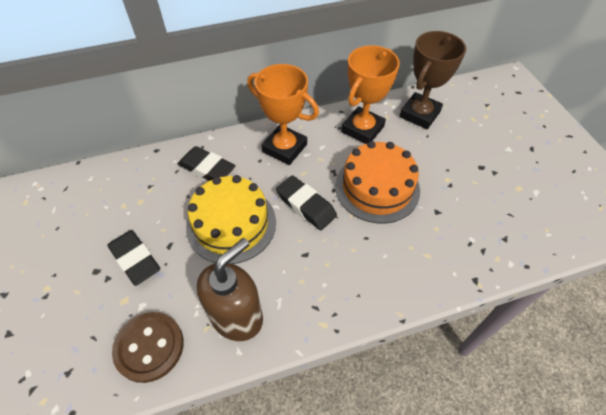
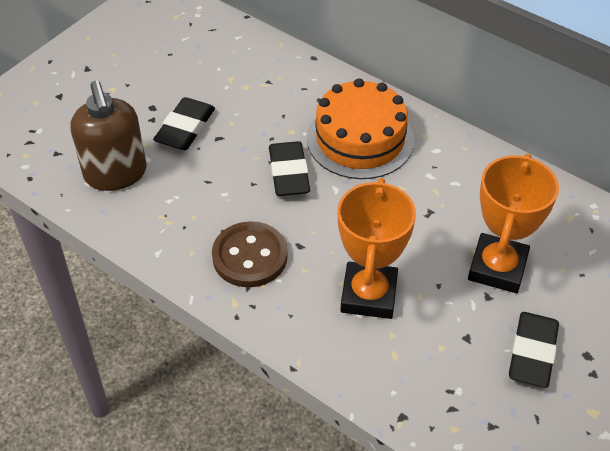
brown trophy: [399,31,466,129] = 1 -> none = 0
yellow cake: [186,175,276,264] = 1 -> none = 0

